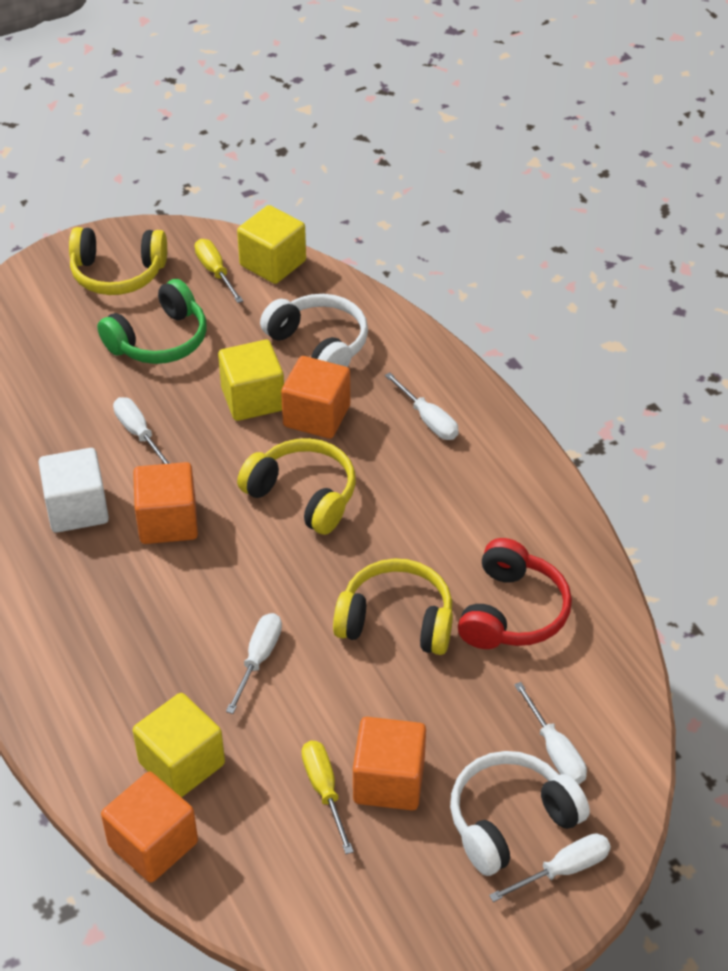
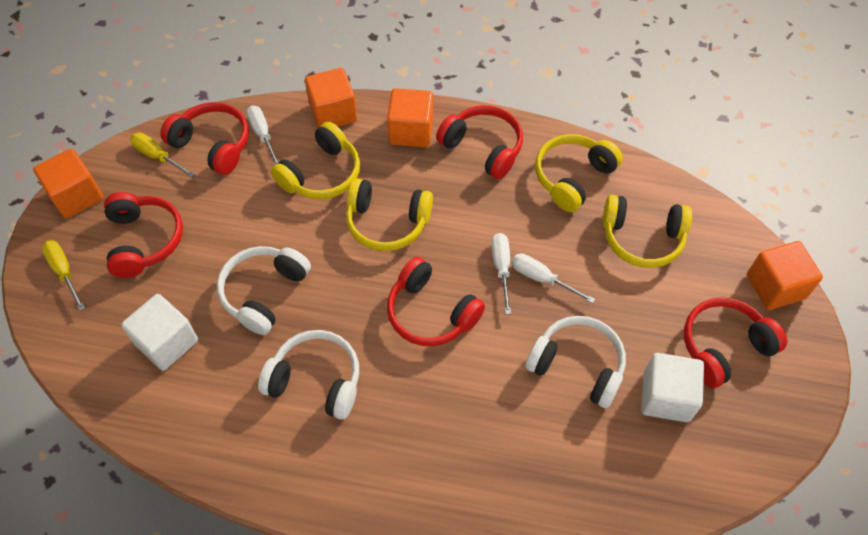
green headphones: [97,279,207,364] = 1 -> none = 0
red headphones: [458,538,572,649] = 1 -> [104,192,183,278] [160,102,249,175] [387,257,485,346] [436,105,523,179] [684,297,787,388] = 5
white cube: [38,448,109,533] = 1 -> [121,294,198,371] [641,353,704,422] = 2
white headphones: [260,294,368,367] [450,751,590,876] = 2 -> [217,246,311,335] [258,330,359,420] [525,316,626,408] = 3
white screwdriver: [113,397,170,464] [226,613,282,714] [385,372,459,440] [489,833,611,902] [514,682,587,784] = 5 -> [246,105,279,165] [492,233,511,314] [512,253,595,304] = 3
yellow cube: [133,693,225,797] [218,340,284,421] [237,205,306,284] = 3 -> none = 0
yellow headphones: [69,227,167,295] [237,438,356,535] [333,558,453,655] = 3 -> [271,122,360,199] [346,178,433,251] [535,134,623,212] [603,195,692,268] = 4

